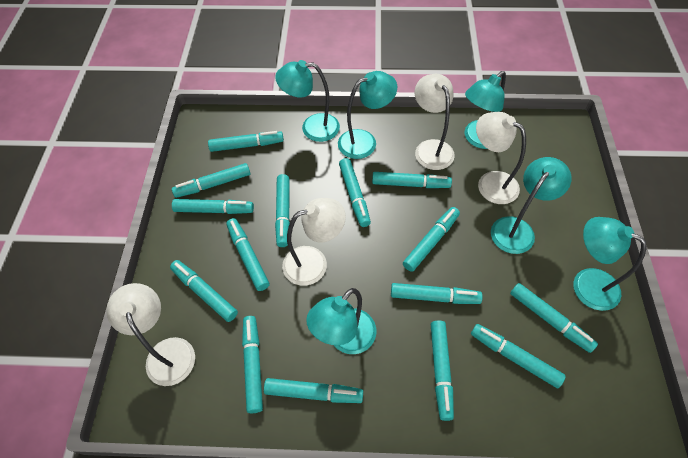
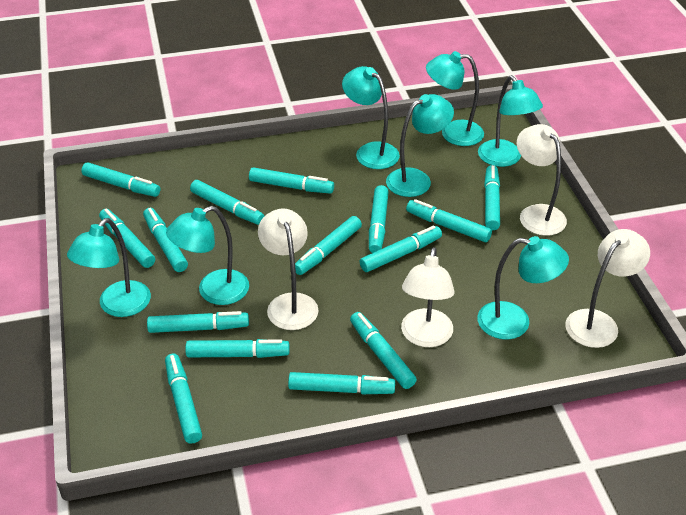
turquoise lamp: [275,60,340,142] [306,288,376,354] [338,71,397,159] [465,71,506,149] [491,157,572,254] [573,217,646,311] = 6 -> [67,218,151,317] [166,206,249,305] [342,66,400,169] [386,94,454,197] [426,51,484,146] [477,236,569,340] [478,75,543,167] = 7

